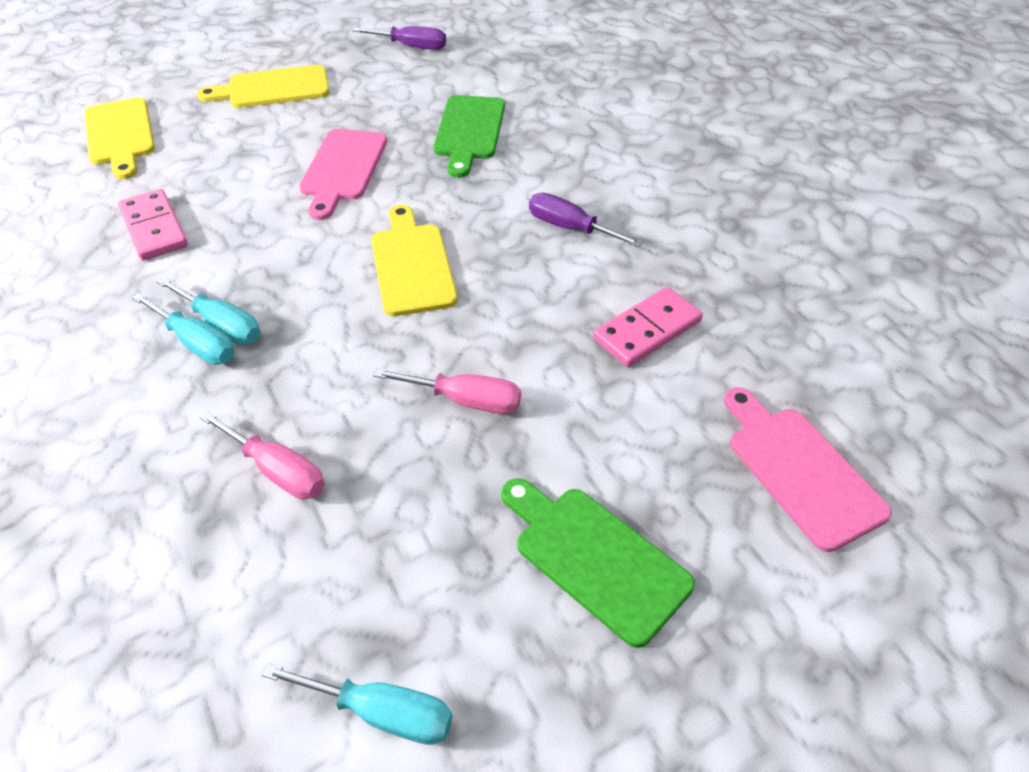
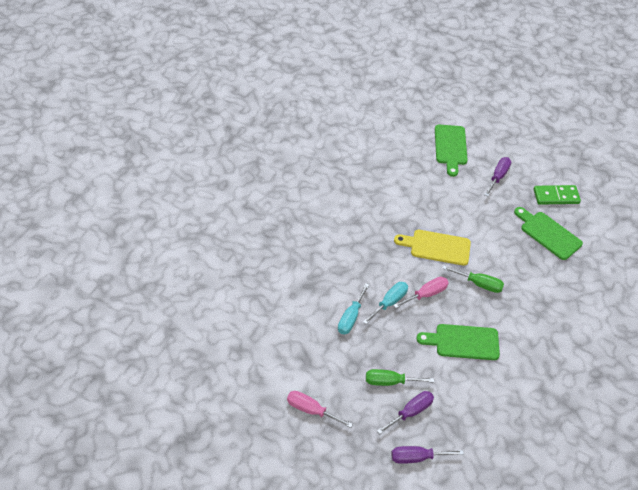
green cutting board: [433,95,505,178] [501,478,695,648] = 2 -> [416,324,500,360] [435,125,468,177] [514,207,583,260] = 3
green domino: none = 0 -> [534,185,581,205] = 1
green screwdriver: none = 0 -> [366,369,435,386] [442,265,504,293] = 2
pink cutting board: [299,129,387,220] [724,387,892,552] = 2 -> none = 0
pink domino: [118,189,188,260] [593,287,703,367] = 2 -> none = 0
purple screwdriver: [352,26,446,50] [529,193,643,247] = 2 -> [377,391,434,434] [391,446,464,464] [484,157,511,197] = 3
turquoise screwdriver: [132,293,235,365] [156,277,261,345] [262,663,453,745] = 3 -> [338,283,369,334] [363,282,408,324] = 2
yellow cutting board: [85,97,155,179] [197,65,329,108] [371,205,457,316] = 3 -> [394,230,471,266] = 1

